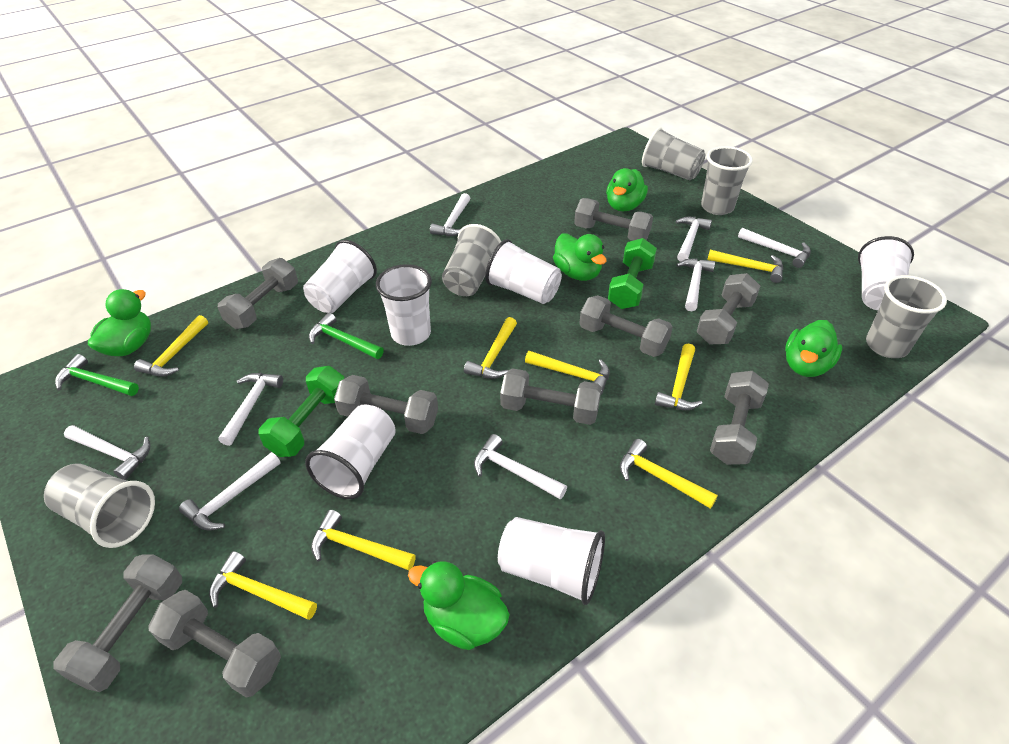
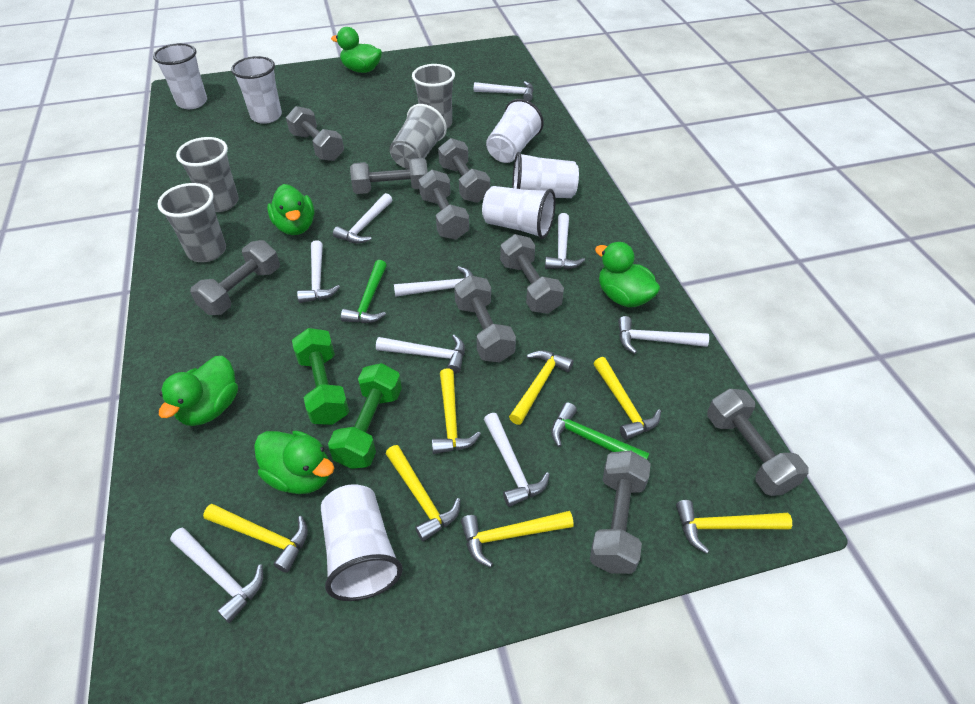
grey cup: [44,463,155,548] [442,224,501,296] [642,127,705,181] [701,146,753,215] [866,275,947,358] = 5 -> [157,183,226,262] [176,137,239,212] [390,104,447,169] [412,64,455,129] = 4
white hammer: [64,425,150,480] [179,452,281,530] [218,373,283,446] [430,193,470,236] [474,434,567,499] [675,217,712,262] [676,259,715,311] [738,228,811,268] = 8 -> [170,528,263,623] [297,240,340,303] [333,193,392,243] [376,334,465,374] [394,266,473,297] [474,81,533,101] [484,413,550,507] [545,213,585,269] [618,316,709,354] = 9
yellow hammer: [134,315,208,377] [209,551,317,620] [311,510,416,570] [464,317,517,379] [525,351,610,395] [620,439,718,509] [655,344,703,410] [707,250,783,283] = 8 -> [203,504,308,573] [386,445,461,542] [432,368,481,454] [461,511,574,567] [509,350,574,425] [593,357,661,440] [676,500,792,554] = 7

